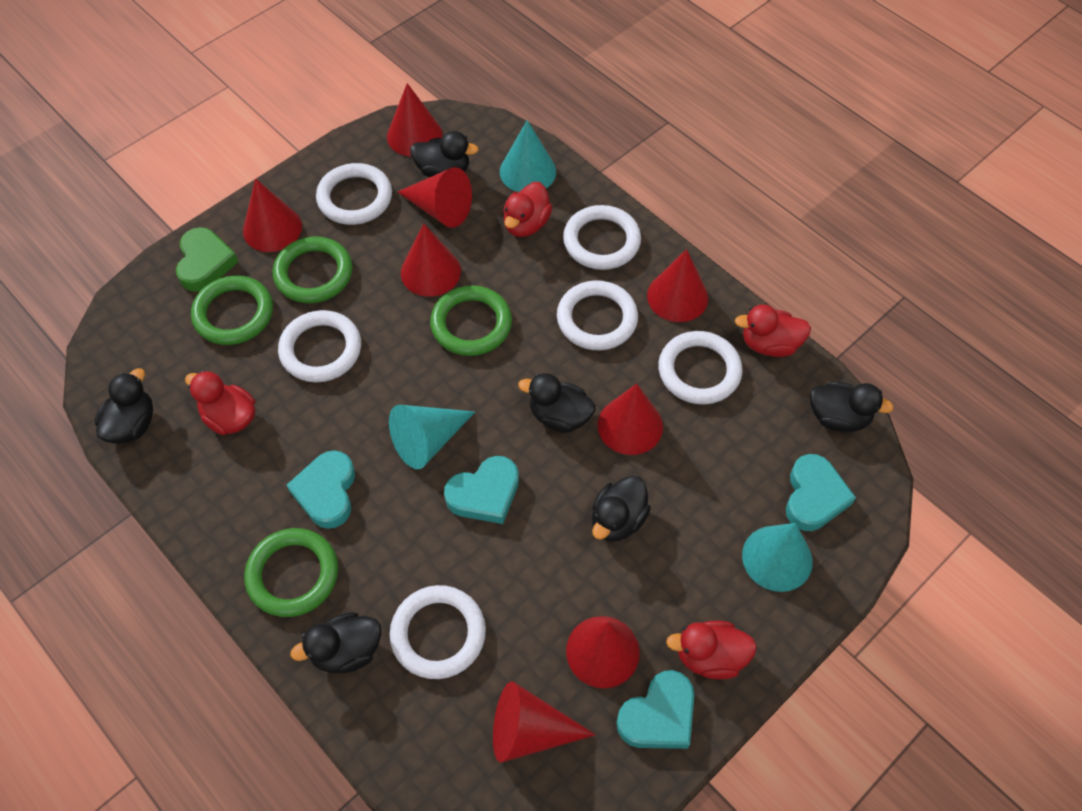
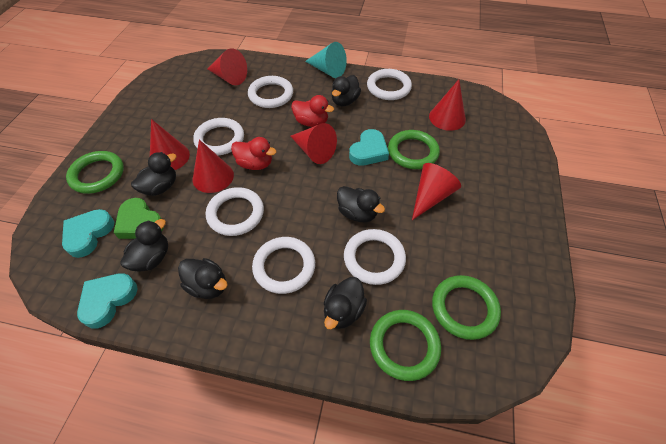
red cone: [243,179,302,252] [387,83,443,157] [398,167,472,228] [401,223,461,297] [493,682,596,762] [566,616,640,688] [597,383,663,455] [647,249,708,322] = 8 -> [150,119,190,170] [193,139,234,193] [207,48,247,85] [290,123,337,164] [412,163,461,220] [429,79,466,131] = 6
red duck: [185,371,255,435] [503,182,552,237] [666,621,757,680] [735,304,811,357] = 4 -> [231,137,276,170] [291,95,334,127] = 2
turquoise cone: [389,405,475,469] [500,120,556,192] [742,523,813,592] = 3 -> [305,42,347,78] = 1
turquoise heart: [287,450,355,529] [444,456,519,524] [616,670,694,749] [786,454,856,531] = 4 -> [62,209,114,258] [77,273,138,328] [349,129,389,166] = 3

